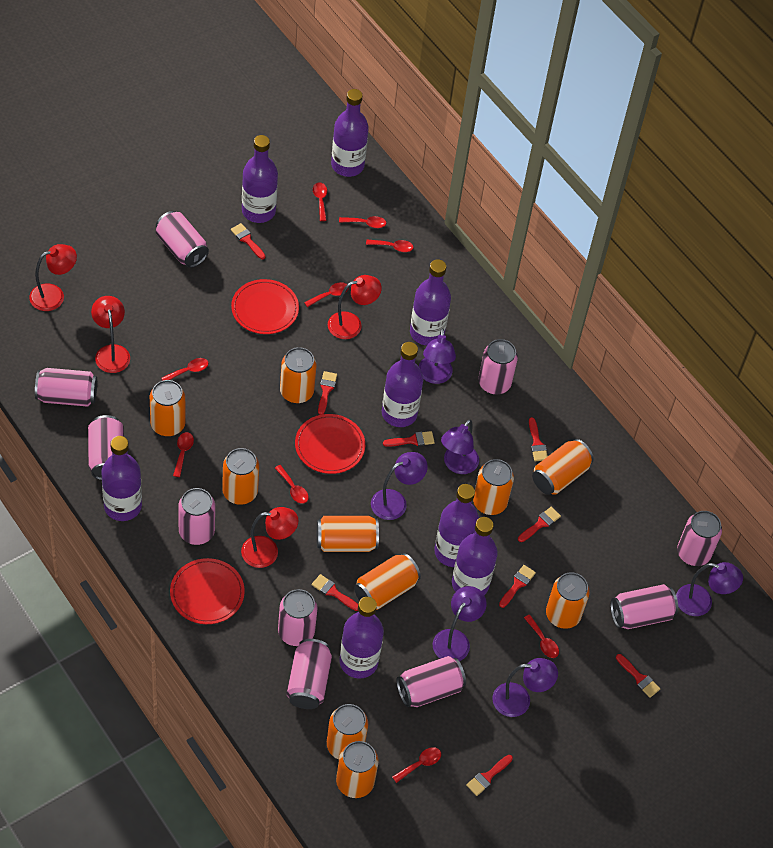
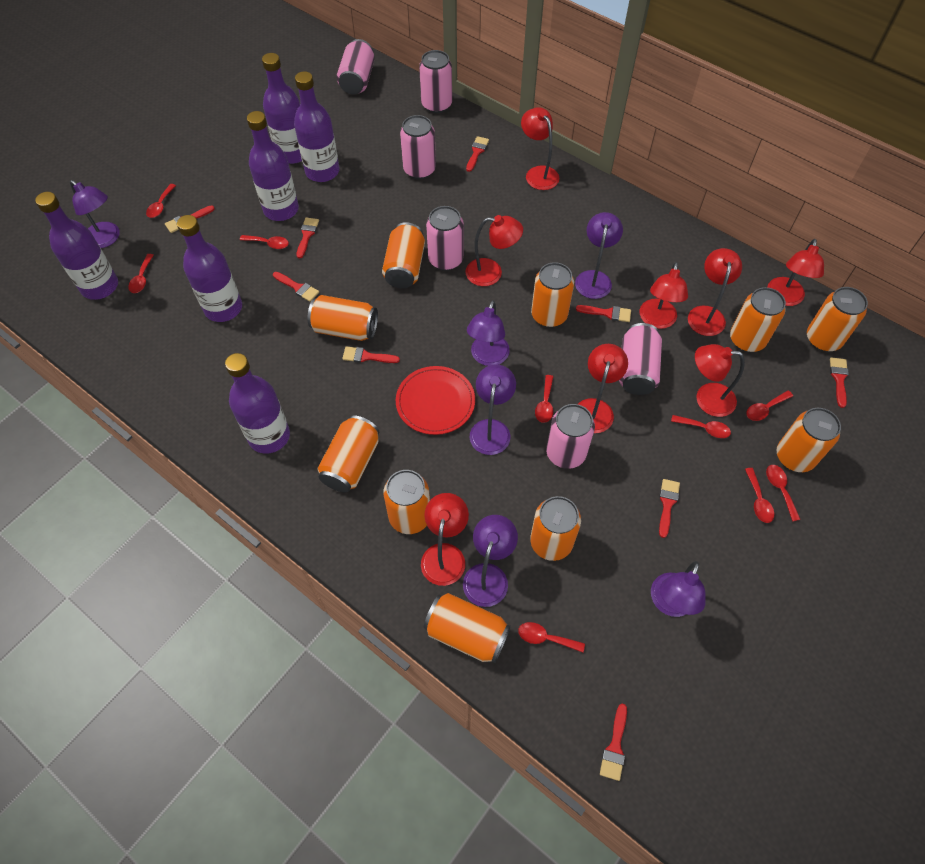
pink can: [35,368,97,407] [88,415,124,480] [156,211,209,268] [178,488,215,545] [278,589,317,646] [286,639,332,709] [396,656,466,707] [478,339,518,395] [610,584,678,629] [677,511,722,566] = 10 -> [336,39,375,94] [400,115,436,179] [419,50,452,113] [426,206,464,271] [546,404,595,469] [619,323,662,395] = 6
purple bottle: [101,436,142,521] [242,135,278,223] [331,89,369,177] [339,597,384,679] [382,342,423,427] [410,259,451,346] [434,484,479,567] [452,517,498,595] = 8 -> [35,192,118,300] [177,215,242,322] [225,353,290,454] [247,111,299,221] [262,53,302,164] [294,71,339,182] = 6
red lamp: [29,244,77,311] [91,296,130,373] [241,507,299,568] [328,275,382,339] = 4 -> [421,493,469,586] [466,215,523,286] [521,107,559,190] [578,344,628,433] [640,262,688,329] [688,248,742,336] [695,344,745,417] [767,239,824,306] = 8
red plate: [170,558,245,624] [231,279,299,334] [295,414,365,474] = 3 -> [396,366,475,435] = 1

